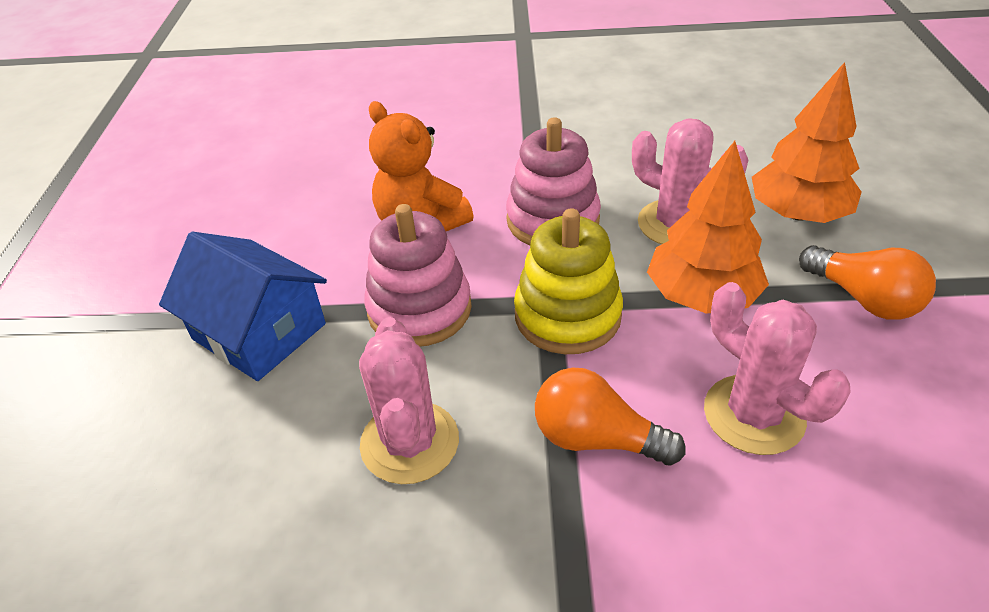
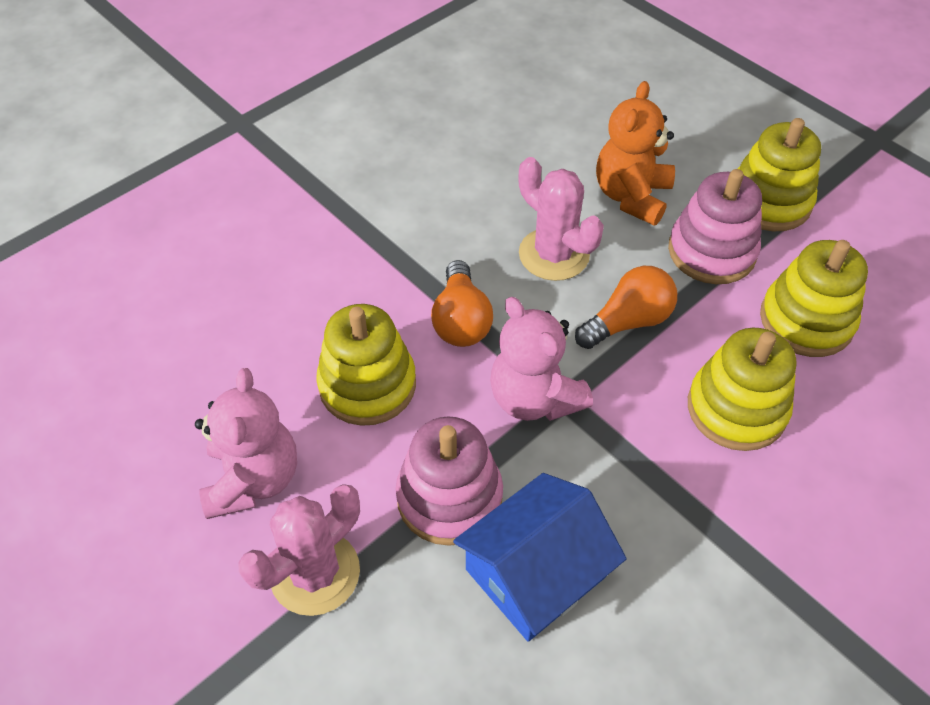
orange tree: [647,141,769,314] [752,62,862,223] = 2 -> none = 0
pink cactus: [359,317,459,484] [632,118,748,244] [704,282,850,455] = 3 -> [238,484,360,616] [519,157,604,281] = 2
pink teddy bear: none = 0 -> [195,368,297,519] [490,297,593,421] = 2
yellow stacking toy: [514,208,623,354] = 1 -> [316,304,416,426] [688,328,797,451] [737,118,821,231] [760,240,868,357] = 4

